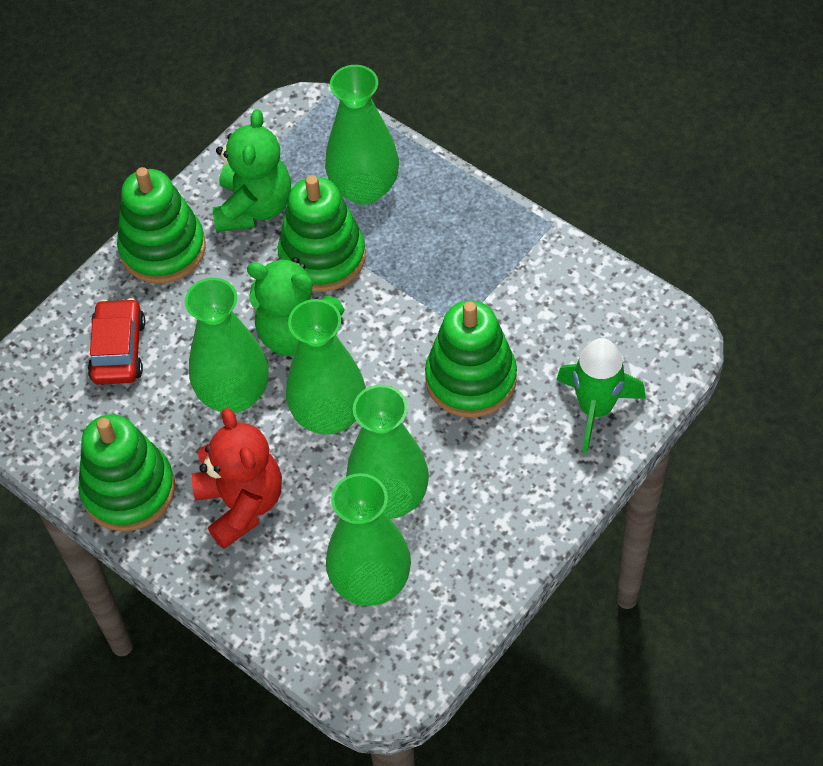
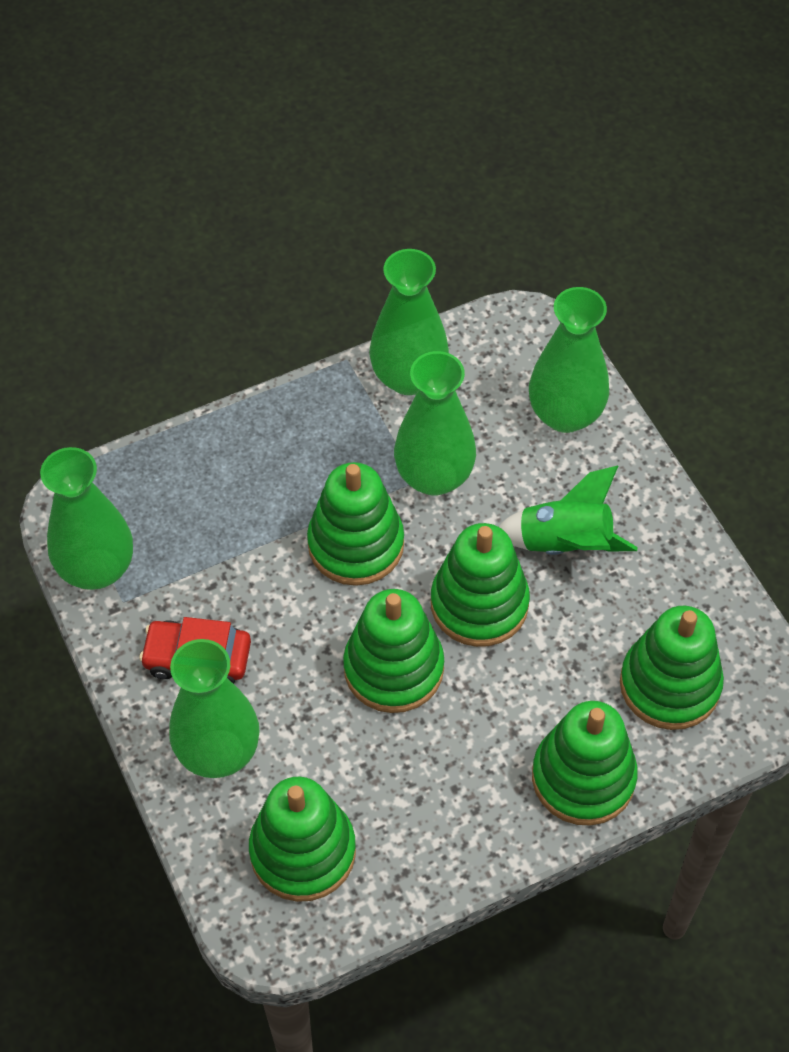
green stacking toy: [78,414,175,531] [117,167,206,284] [278,175,366,292] [425,300,517,418] = 4 -> [249,777,356,902] [307,462,404,586] [343,589,444,713] [431,523,530,647] [532,701,638,826] [620,606,724,730] = 6
green teddy bear: [213,109,291,232] [247,257,345,356] = 2 -> none = 0
red teddy bear: [191,408,282,549] = 1 -> none = 0

